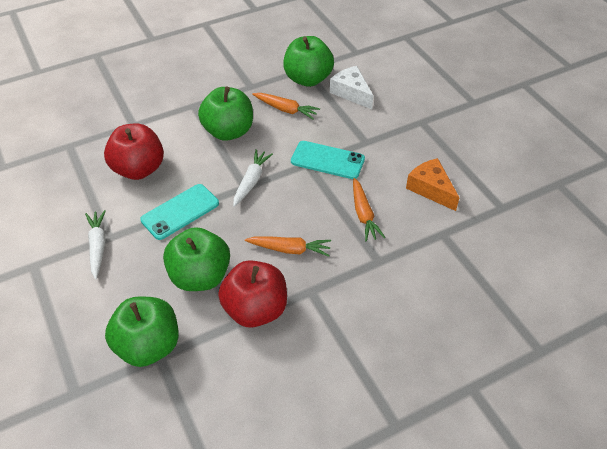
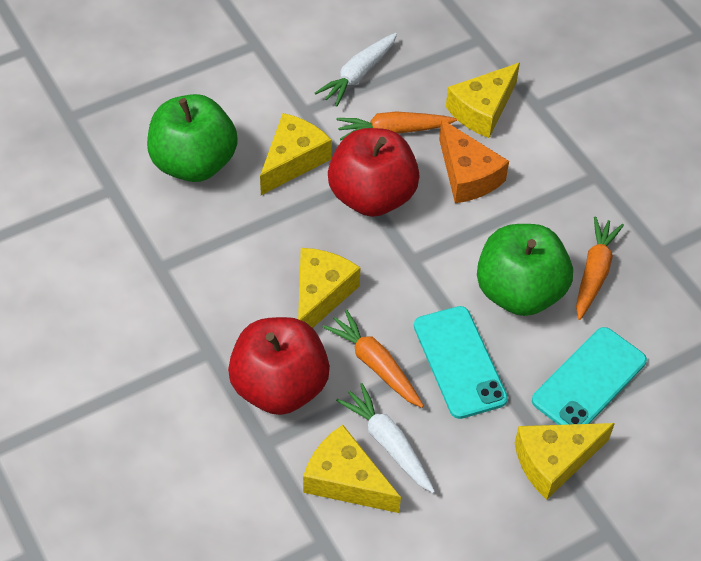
green apple: [105,297,179,367] [163,227,230,291] [198,86,253,141] [283,36,334,87] = 4 -> [147,94,238,182] [477,224,573,316] = 2
white cheese: [330,66,373,109] = 1 -> none = 0
yellow cheese: none = 0 -> [260,113,332,195] [298,248,361,328] [303,425,401,513] [446,63,520,138] [515,423,615,500] = 5

